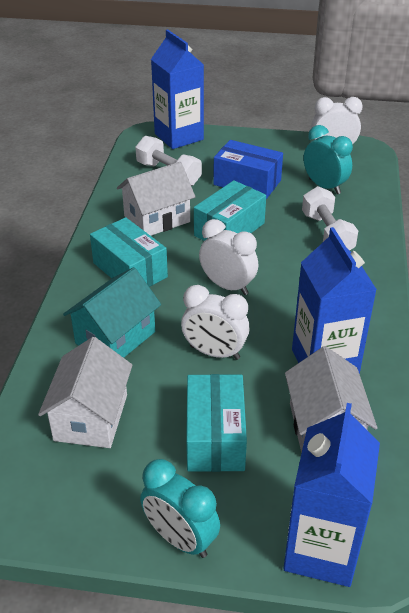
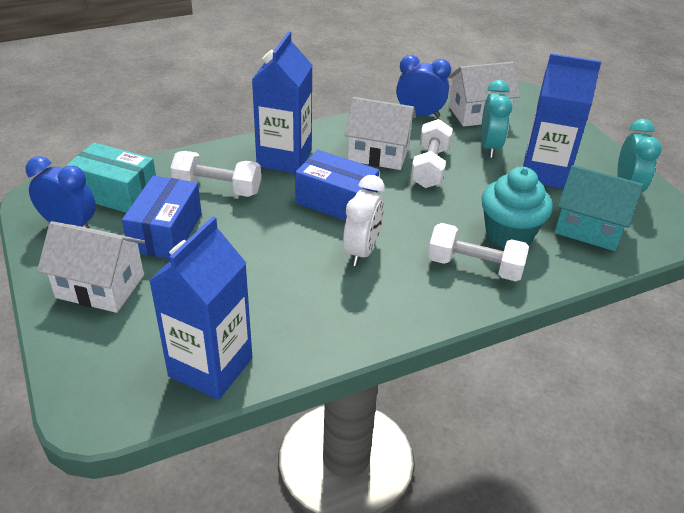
blue box: [213,140,283,199] = 1 -> [122,176,202,259] [295,150,379,221] = 2
blue clock: none = 0 -> [25,156,96,228] [396,55,451,118] = 2
turquoise box: [90,217,168,287] [186,374,247,472] [194,180,266,241] = 3 -> [66,142,156,213] = 1
turquoise cupcake: none = 0 -> [481,167,553,248] = 1
white clock: [181,285,250,360] [199,219,258,295] [311,97,363,145] = 3 -> [343,175,385,266] = 1
white dumbbell: [135,136,202,186] [302,186,358,250] = 2 -> [170,151,261,197] [411,119,453,188] [428,223,529,281] = 3

